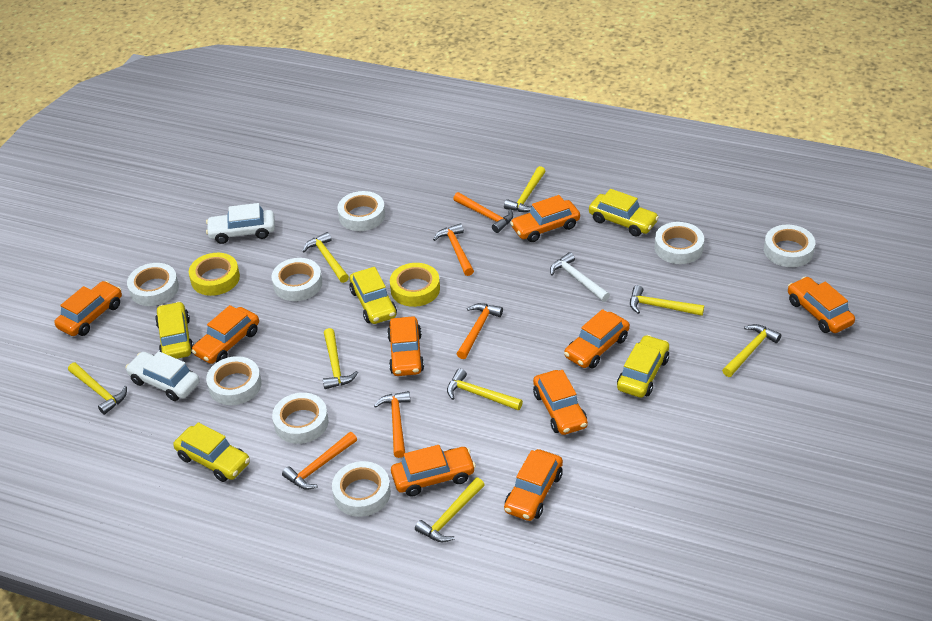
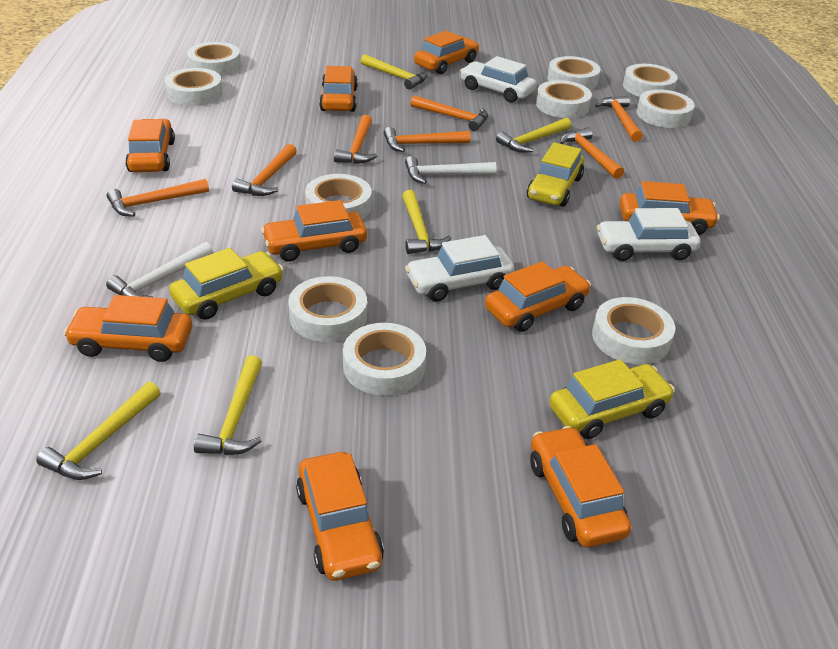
orange hammer: [282,432,357,490] [374,391,411,458] [433,223,474,276] [453,192,513,233] [457,303,503,359] = 5 -> [107,179,209,217] [232,144,297,196] [334,115,377,164] [384,127,471,152] [411,95,488,131] [560,127,624,179] [595,96,643,142] = 7
white car: [125,351,200,401] [206,203,275,244] = 2 -> [405,235,514,301] [460,56,536,103] [597,208,700,261] = 3
white hammer: [550,252,610,302] = 1 -> [106,242,213,297] [405,156,497,184] = 2
white tape: [127,263,179,306] [206,356,262,405] [272,258,322,301] [272,393,329,444] [332,461,391,517] [338,191,385,231] [654,222,704,264] [764,225,815,267] = 8 -> [165,68,223,106] [187,42,241,76] [288,276,367,342] [305,174,372,219] [343,323,426,396] [536,80,592,118] [547,56,601,90] [592,297,675,364] [623,64,678,97] [637,89,695,128] = 10
yellow car: [155,301,194,359] [173,422,250,482] [349,267,397,324] [589,189,659,237] [617,335,669,398] = 5 -> [169,248,284,320] [527,142,584,207] [549,359,675,439] = 3
yellow hammer: [68,362,127,415] [302,232,349,283] [323,328,358,389] [415,478,484,542] [447,369,523,410] [504,166,545,212] [630,285,704,316] [722,324,781,377] = 8 -> [36,382,161,480] [194,356,262,455] [361,54,427,90] [402,190,451,254] [496,118,571,153] = 5
yellow tape: [189,253,240,296] [390,263,440,307] = 2 -> none = 0

